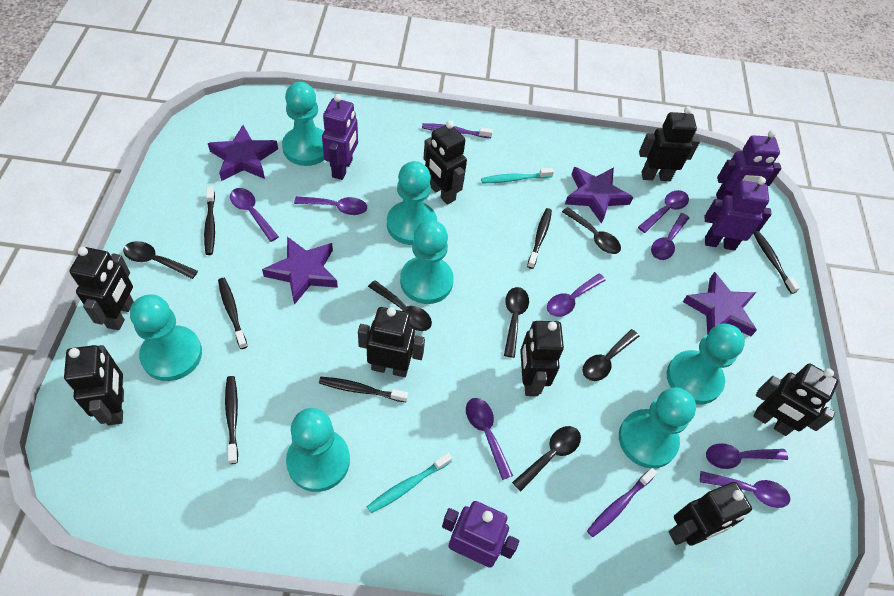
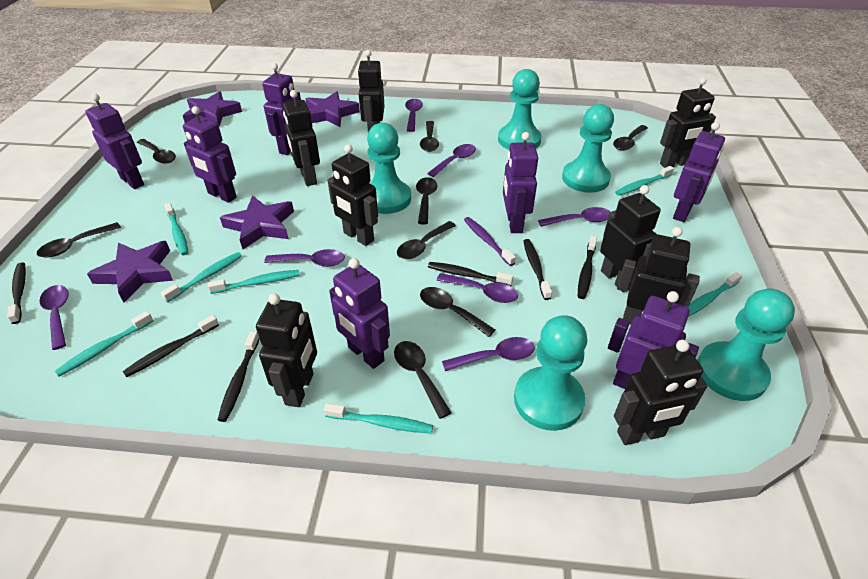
black spoon: [123,241,198,279] [368,280,432,331] [504,287,529,358] [512,426,581,491] [562,207,621,254] [583,329,639,381] = 6 -> [37,222,121,258] [137,139,176,164] [394,341,452,419] [397,221,456,259] [416,177,437,225] [420,121,439,152] [420,287,495,337] [613,125,648,151] = 8
purple robot: [322,94,358,180] [442,501,519,568] [704,177,771,251] [716,130,781,200] = 4 -> [85,94,144,189] [183,106,237,203] [262,63,301,155] [329,258,390,369] [503,132,538,233] [608,291,699,389] [673,122,725,222] = 7
purple spoon: [230,188,279,242] [294,196,367,215] [466,398,513,480] [547,273,606,317] [638,190,689,233] [651,213,689,260] [700,471,790,508] [706,443,788,469] = 8 -> [39,285,69,350] [264,249,345,267] [405,99,423,132] [427,144,476,177] [436,273,518,303] [442,337,535,371] [538,207,610,227] = 7
purple toothbrush: [422,123,493,138] [587,468,657,537] = 2 -> [464,217,516,266] = 1
turquoise pawn: [130,295,202,381] [282,82,324,166] [286,408,350,492] [387,161,437,245] [400,220,454,304] [619,387,696,468] [667,324,745,405] = 7 -> [367,123,411,214] [498,69,542,150] [514,315,587,431] [562,104,614,193] [697,288,795,401] = 5
turquoise toothbrush: [367,453,452,513] [481,168,554,183] = 2 -> [55,311,153,377] [161,252,242,302] [164,203,189,255] [208,270,300,294] [324,403,433,434] [615,166,674,196] [686,272,742,317] = 7

